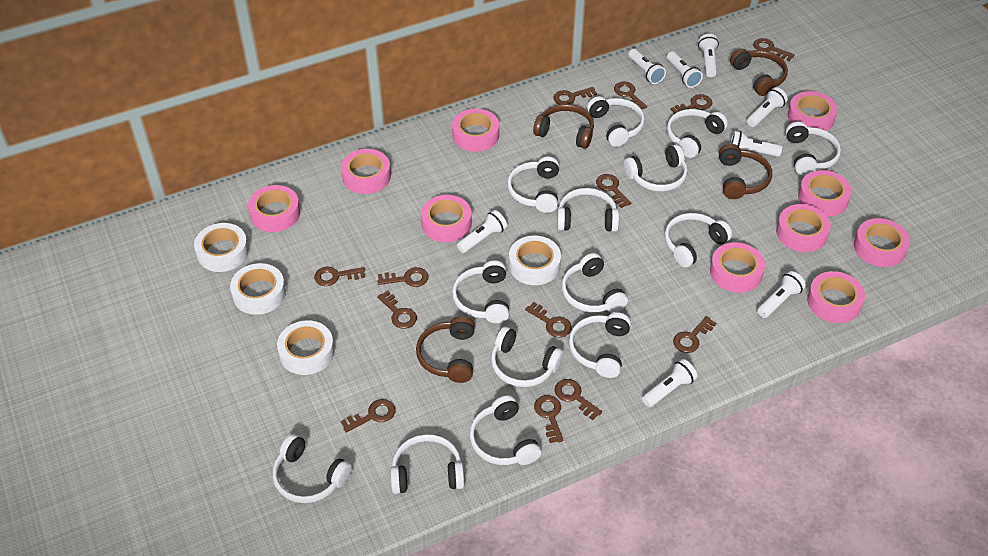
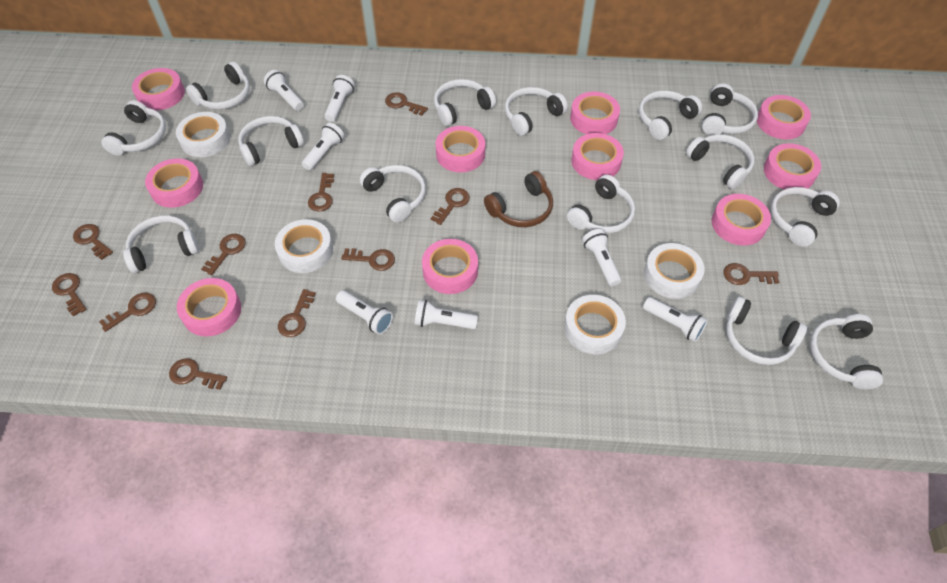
brown headphones: [416,316,475,383] [533,104,594,149] [719,144,772,199] [730,49,788,96] = 4 -> [484,171,553,227] = 1
brown key: [314,267,365,286] [341,399,395,433] [377,267,429,287] [377,291,417,329] [525,302,572,338] [534,395,563,443] [553,87,597,105] [555,379,602,420] [596,174,631,208] [614,81,647,109] [670,94,713,114] [673,316,716,353] [753,38,795,61] = 13 -> [52,273,87,316] [73,224,113,260] [99,293,156,332] [169,358,227,390] [201,234,246,275] [278,289,316,337] [308,173,334,212] [341,248,395,271] [385,92,428,116] [431,188,470,225] [724,263,779,285] = 11
white flashlight: [457,210,507,253] [628,49,666,84] [642,359,698,407] [667,51,703,88] [698,34,719,77] [730,131,782,157] [747,87,788,127] [757,271,806,318] = 8 -> [264,70,304,111] [302,123,344,171] [324,75,355,122] [336,291,393,335] [415,300,478,329] [582,229,621,287] [643,297,708,342] = 7

